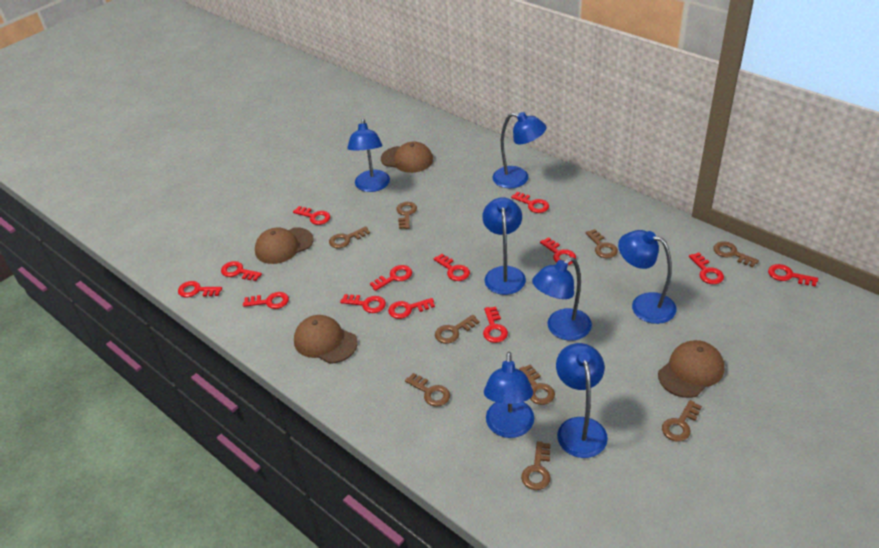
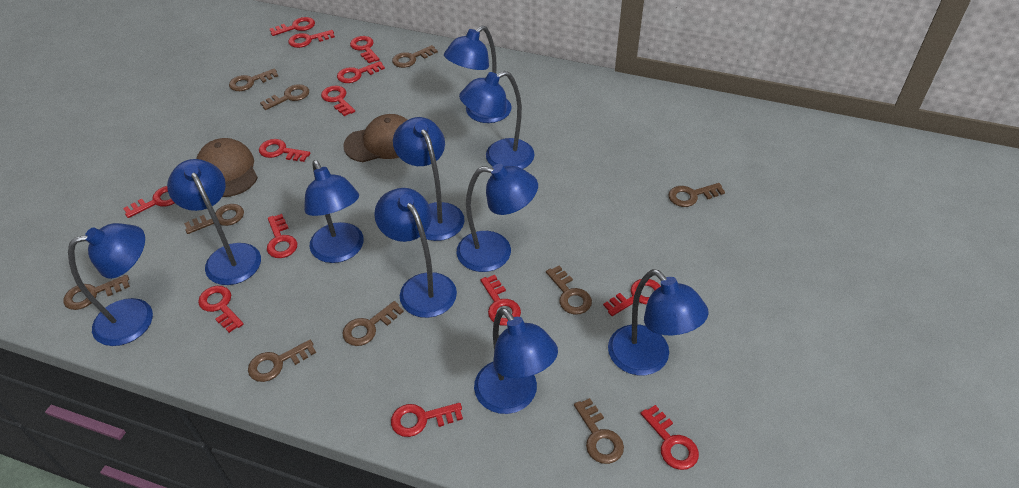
blue lamp: [347,119,390,192] [482,197,526,295] [484,352,534,438] [493,112,546,188] [532,257,592,341] [556,343,608,458] [618,230,677,324] = 7 -> [68,223,153,346] [167,159,261,285] [304,160,364,263] [374,188,457,318] [393,117,464,241] [444,26,512,123] [457,164,538,272] [459,71,535,169] [474,308,558,414] [608,269,709,375] = 10
brown cap: [255,227,313,264] [294,315,358,364] [381,141,433,173] [658,340,724,398] = 4 -> [197,138,258,197] [343,114,407,162] = 2
brown key: [329,226,370,248] [396,202,417,229] [405,373,450,407] [435,315,480,344] [519,364,555,405] [521,441,551,490] [585,229,618,258] [662,400,702,441] [713,241,759,267] = 9 -> [63,275,130,310] [184,204,244,234] [229,69,278,91] [248,340,316,382] [260,84,309,110] [342,301,404,346] [392,45,438,68] [546,266,592,315] [574,398,624,464] [669,183,725,207] = 10

